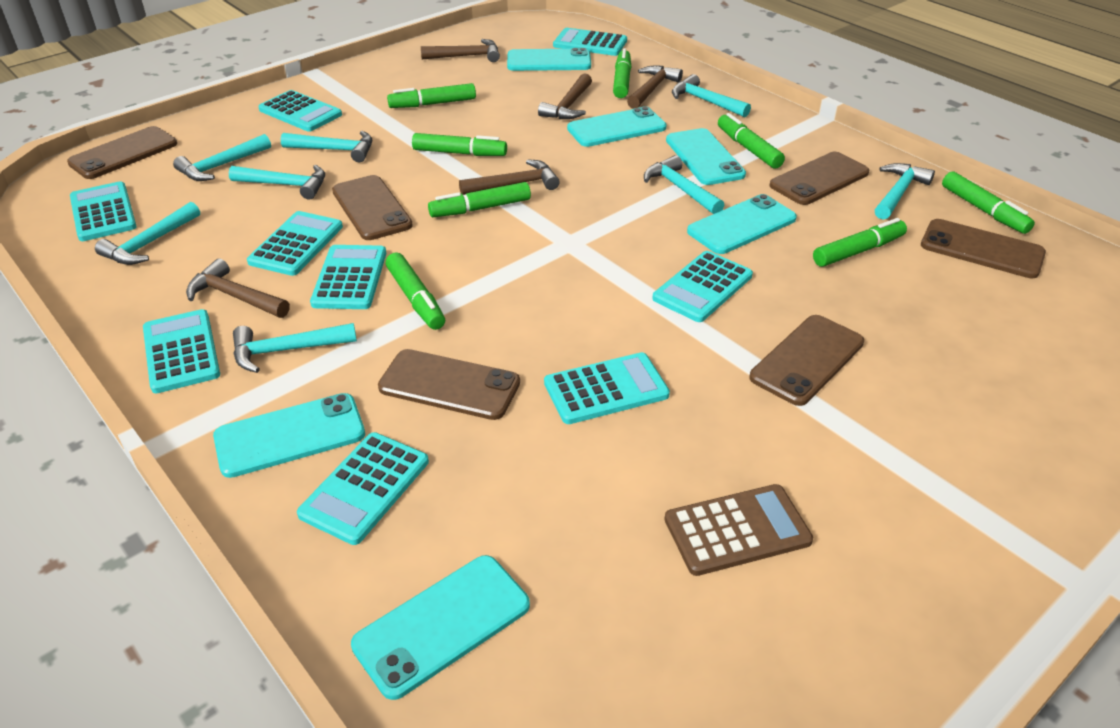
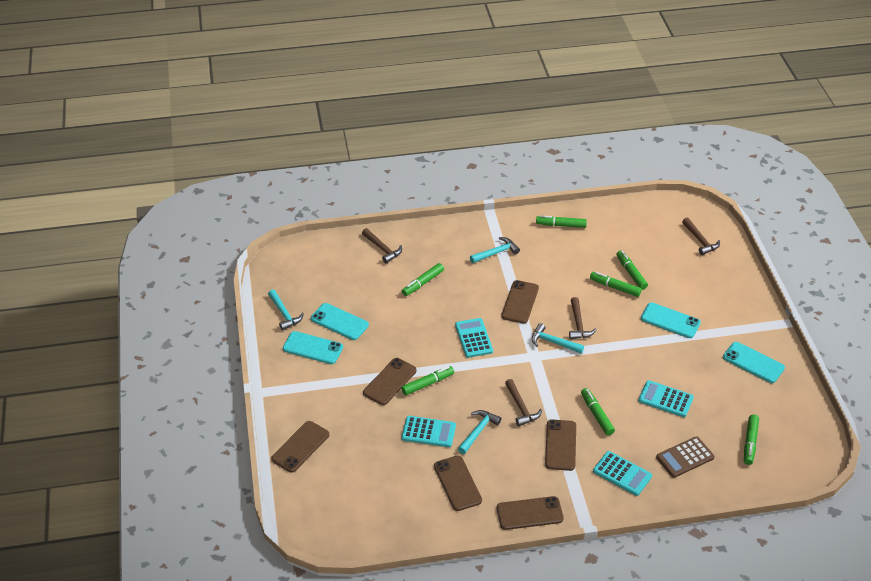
brown hammer: [186,258,290,318] [421,39,500,62] [459,159,560,195] [538,73,592,119] [627,66,683,109] = 5 -> [362,228,402,264] [505,379,542,426] [569,297,596,339] [682,218,720,255] = 4
green marker: [386,252,445,330] [387,83,476,108] [412,133,507,156] [428,182,531,217] [613,48,631,98] [718,113,785,168] [813,218,907,267] [942,171,1035,234] = 8 -> [401,366,454,395] [402,263,444,296] [536,215,587,228] [581,388,615,435] [590,272,642,297] [617,250,648,290] [744,414,759,465] = 7
turquoise calculator: [70,181,137,241] [143,309,220,393] [247,211,343,276] [258,90,342,132] [297,432,429,545] [310,245,386,309] [544,352,670,424] [553,28,627,56] [652,251,753,322] = 9 -> [402,416,456,447] [455,318,493,358] [593,451,652,496] [638,380,694,417] = 4
turquoise hammer: [95,202,200,265] [173,134,271,181] [229,165,325,200] [233,323,357,373] [281,131,372,162] [644,155,724,214] [672,74,751,117] [875,163,935,220] = 8 -> [268,289,304,330] [458,410,502,454] [470,237,520,263] [532,323,584,354] = 4
turquoise phone: [213,393,365,478] [351,555,530,700] [507,48,591,71] [567,106,667,147] [666,128,746,185] [687,194,797,254] = 6 -> [283,331,343,364] [311,303,369,340] [641,303,701,338] [723,342,785,383] = 4

